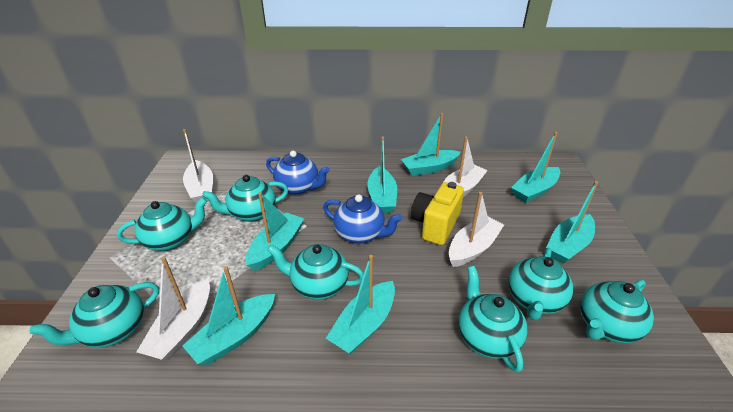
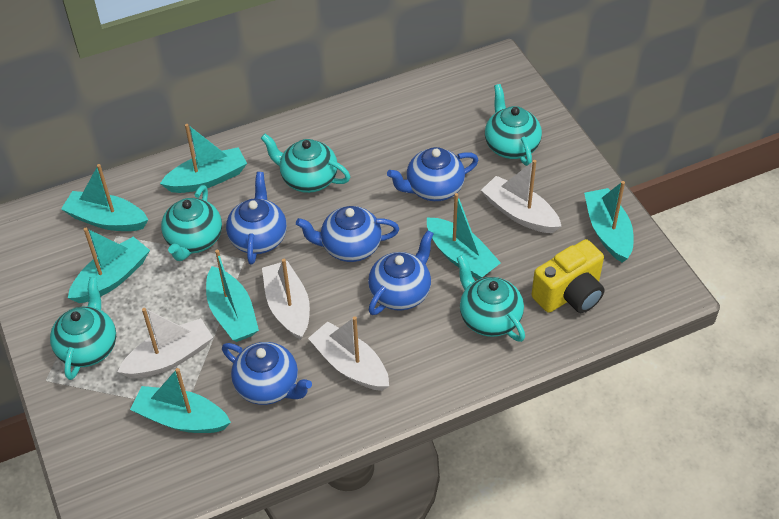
blue teapot: [266,151,330,195] [323,194,402,244] = 2 -> [222,342,312,405] [226,172,287,265] [296,206,399,262] [368,230,434,315] [387,147,478,201] = 5
turquoise teapot: [30,282,159,348] [117,197,207,251] [202,175,288,222] [267,244,364,300] [458,266,528,373] [508,248,573,320] [580,280,654,343] = 7 -> [50,277,116,380] [161,185,222,261] [261,134,350,193] [457,255,525,342] [485,84,542,166] = 5

